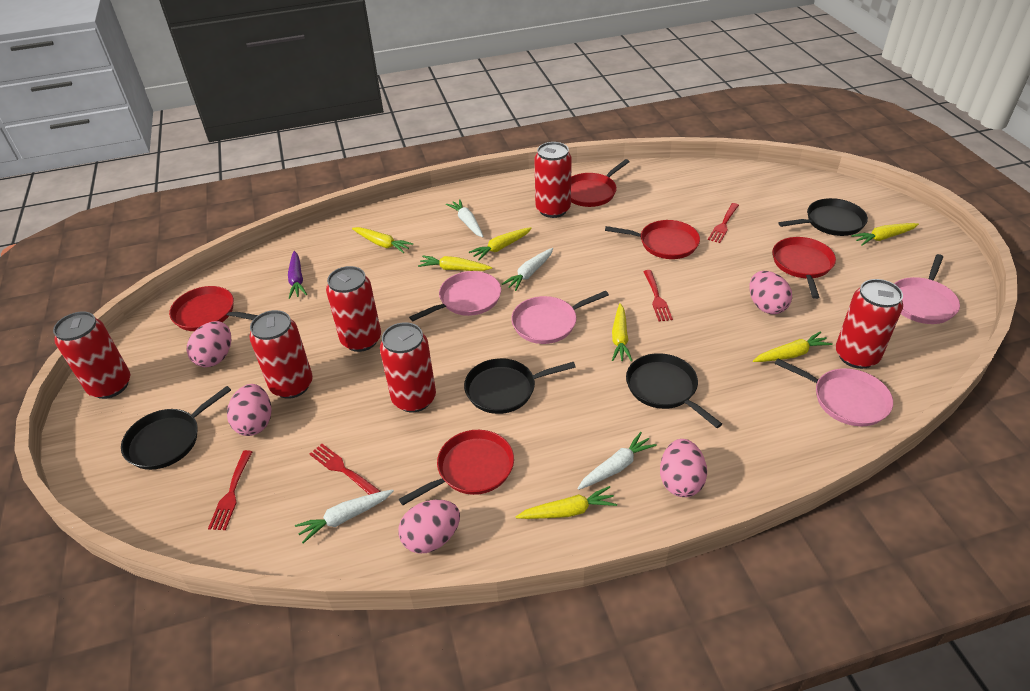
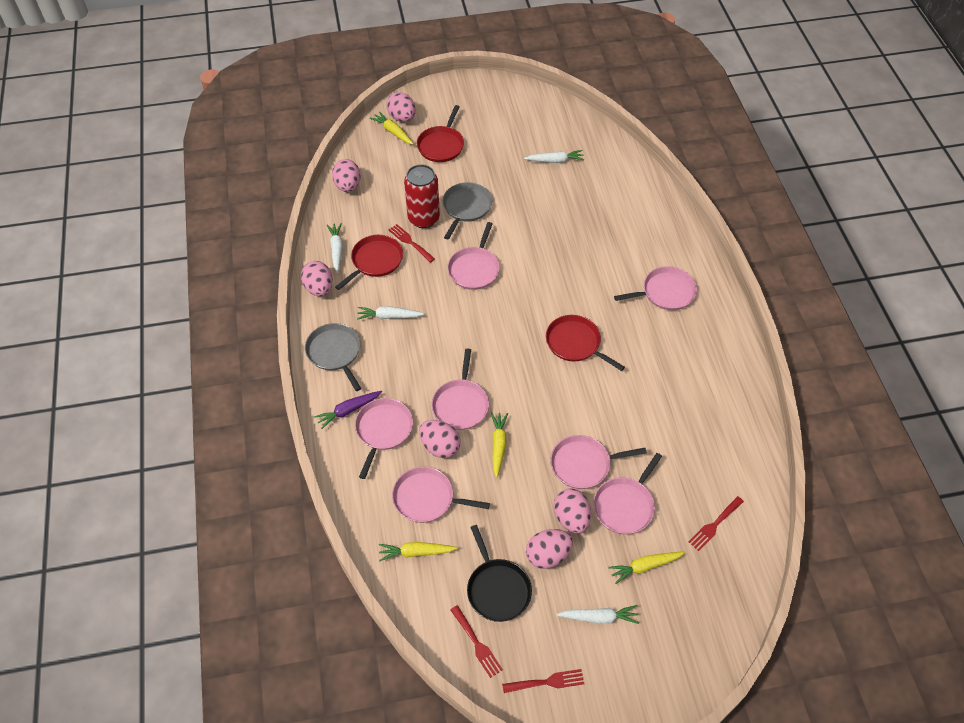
black pan: [121,386,231,470] [464,358,576,414] [626,353,722,428] [779,198,868,236] = 4 -> [467,525,532,622] = 1
grey pan: none = 0 -> [305,323,361,391] [443,182,492,240] = 2
pink egg: [187,321,231,367] [227,384,271,436] [398,500,460,554] [660,439,707,497] [749,271,792,314] = 5 -> [301,261,333,296] [332,159,361,192] [387,92,416,122] [419,420,461,458] [526,529,573,569] [554,488,591,533] = 6
pink pan: [409,271,501,321] [511,291,609,344] [775,358,893,426] [894,254,960,324] = 4 -> [355,398,413,479] [392,467,490,523] [431,349,489,430] [447,222,500,290] [550,435,647,489] [593,453,662,534] [614,266,697,310] = 7
red can: [53,311,130,399] [249,310,313,399] [326,266,381,352] [380,322,436,412] [534,142,572,218] [836,279,903,369] = 6 -> [404,164,440,228] = 1
red pan: [169,286,258,331] [399,430,514,505] [571,159,630,207] [605,220,700,259] [773,237,836,299] = 5 -> [335,235,403,290] [416,105,464,162] [546,315,625,371] = 3
yellow carrot: [352,227,413,253] [418,255,492,271] [469,227,532,261] [516,486,617,519] [612,303,632,361] [753,331,833,362] [851,223,919,246] = 7 -> [370,112,414,145] [379,542,458,561] [491,412,508,478] [608,551,685,584] = 4

